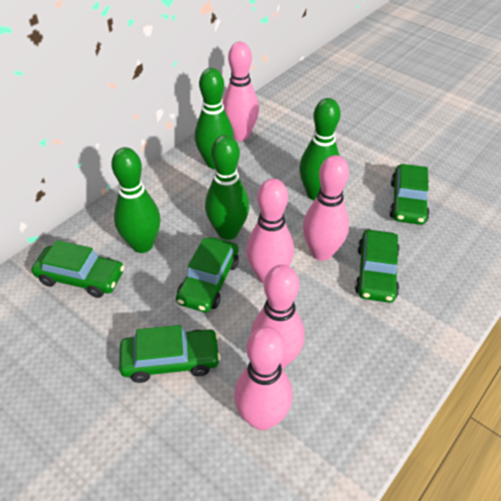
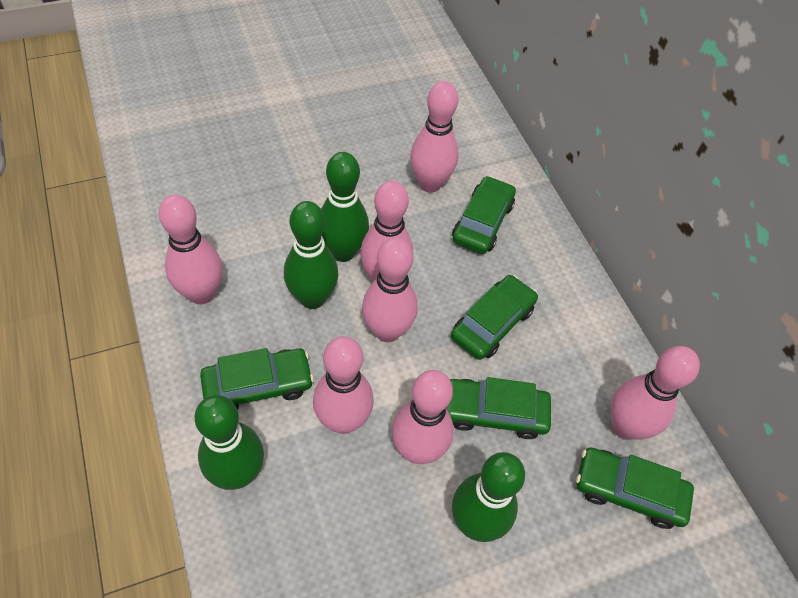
pink bowling pin: [222,42,259,141] [234,326,293,430] [246,179,294,284] [251,265,305,369] [303,155,349,261] = 5 -> [158,195,222,305] [313,336,374,434] [360,181,413,282] [362,238,418,342] [392,370,454,464] [410,81,459,193] [611,346,700,440] = 7

